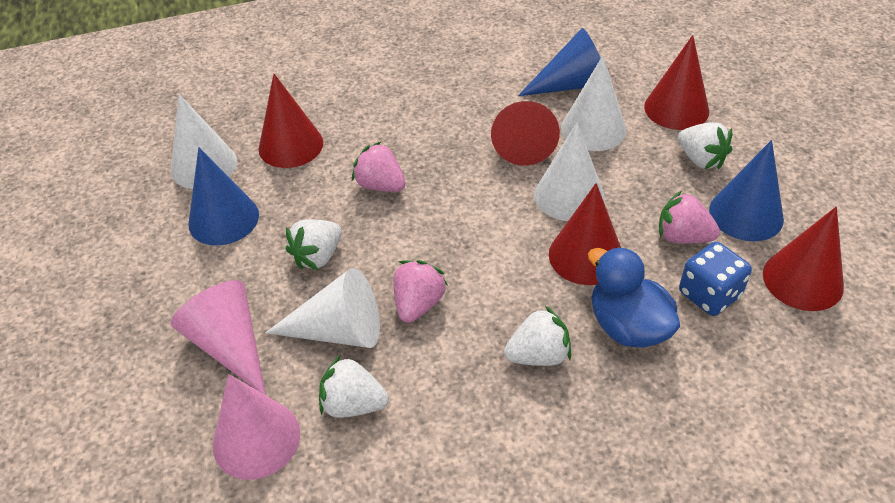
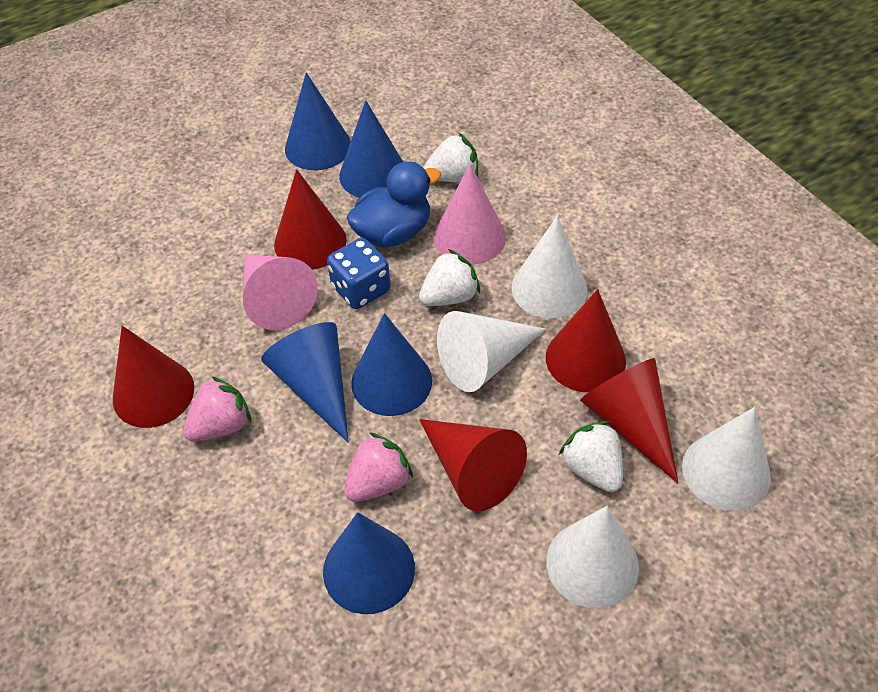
blue cone: [188,147,259,246] [518,28,601,96] [709,140,784,241] = 3 -> [261,322,349,443] [285,72,351,170] [323,512,415,614] [339,100,403,198] [351,313,432,416] = 5
pink strawberry: [352,141,406,192] [393,260,447,323] [659,191,720,244] = 3 -> [183,376,251,441] [344,432,413,502] = 2
white strawberry: [286,219,342,270] [319,355,389,418] [504,306,571,366] [678,123,732,169] = 4 -> [419,249,480,306] [423,132,478,182] [559,421,623,492] = 3

